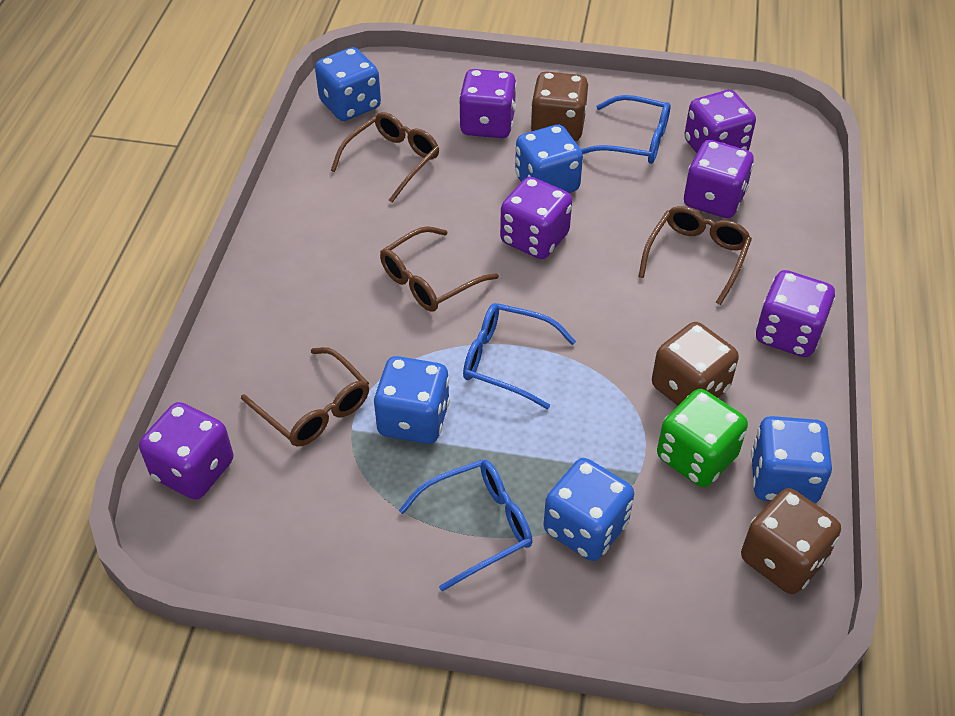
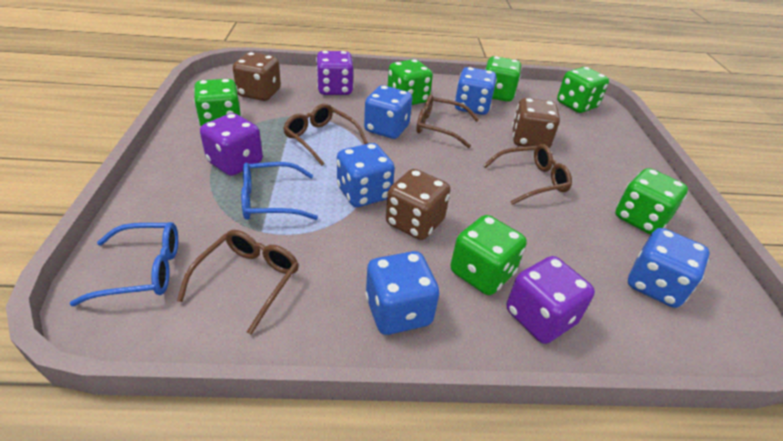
blue glasses: [399,459,533,591] [463,303,576,409] [581,95,670,164] = 3 -> [70,222,178,306] [241,162,318,220] = 2
green dice: [657,389,748,487] = 1 -> [194,79,242,126] [388,59,433,105] [451,215,527,295] [485,56,522,102] [557,67,609,113] [615,168,688,234] = 6
purple dice: [139,402,233,500] [459,69,517,138] [500,177,572,259] [684,90,756,153] [684,140,754,218] [756,270,835,357] = 6 -> [200,113,263,176] [316,51,354,95] [507,256,595,344] = 3

